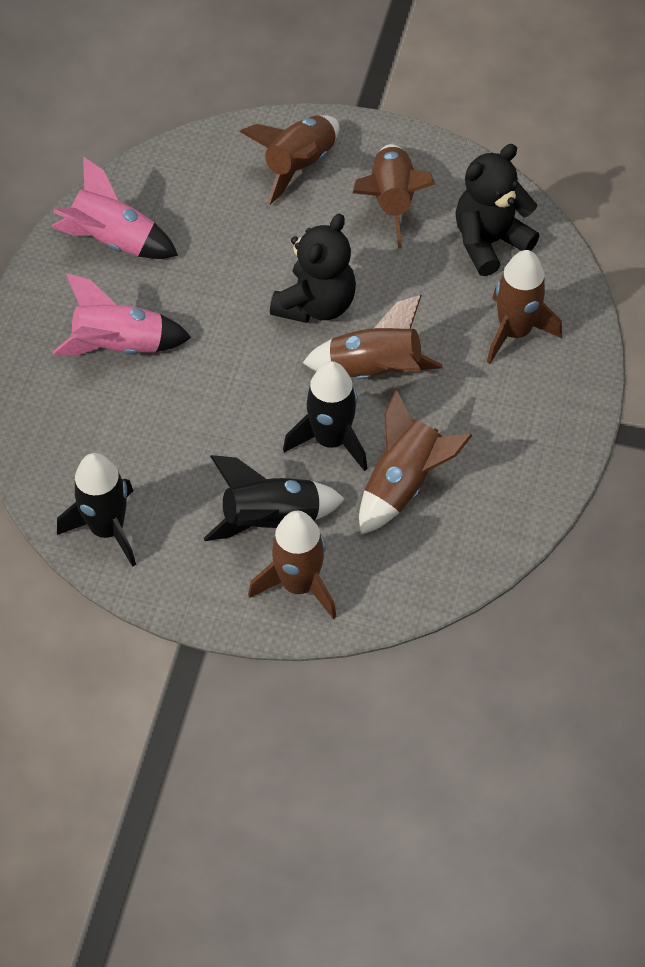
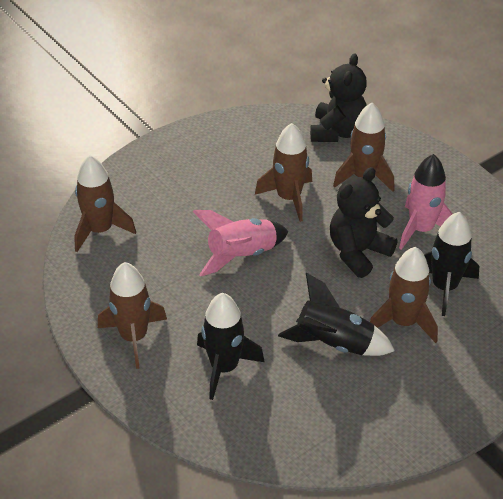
brown rocket: [240,115,339,205] [248,511,337,619] [303,295,443,379] [353,144,435,248] [359,390,473,534] [487,250,562,364] = 6 -> [74,155,136,252] [98,262,167,369] [255,123,312,222] [333,103,395,192] [370,247,438,343] = 5

